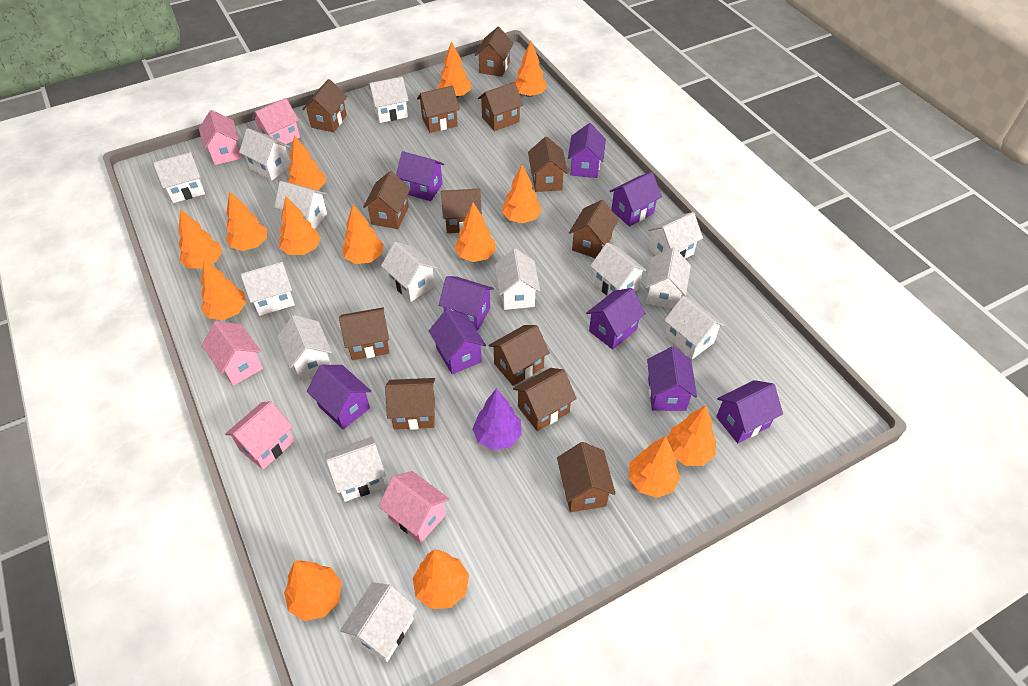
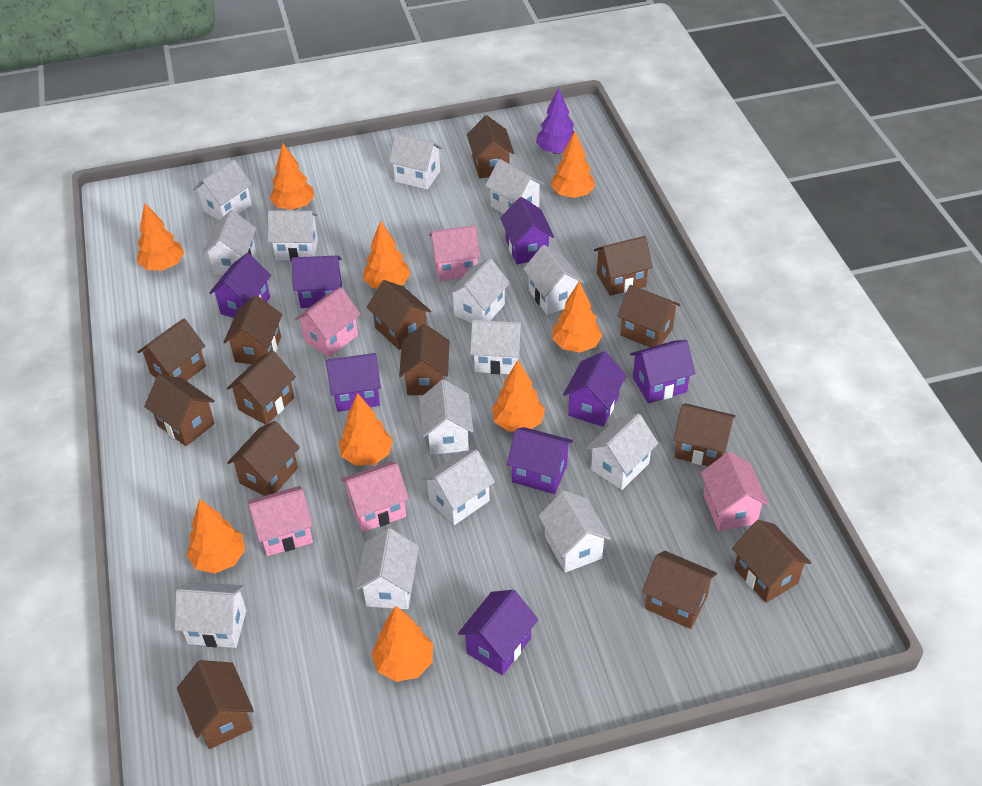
brown house: [302,79,347,132] [339,307,390,360] [363,171,411,229] [385,378,435,430] [417,86,459,133] [441,189,482,233] [475,27,513,77] [478,82,523,131] [489,325,550,386] [513,368,577,431] [528,137,568,192] [557,442,616,512] [569,200,619,258] = 13 -> [138,319,206,381] [144,375,215,446] [177,660,254,749] [224,295,282,364] [227,351,296,425] [227,421,300,496] [367,280,431,350] [399,324,449,395] [467,115,514,178] [594,236,653,296] [617,285,681,347] [642,551,717,629] [673,403,735,466] [732,520,811,603] = 14
orange tree: [178,209,222,269] [201,259,246,320] [226,191,267,251] [279,196,321,255] [284,561,342,621] [288,135,326,190] [342,205,384,264] [413,550,469,609] [437,41,471,98] [455,202,496,262] [502,165,542,223] [515,41,547,97] [629,436,680,498] [667,405,716,466] = 14 -> [137,203,184,270] [187,499,245,573] [270,143,315,210] [338,393,393,466] [363,220,411,289] [372,606,433,682] [492,360,545,432] [551,131,595,198] [552,281,602,352] = 9
purple house: [307,365,371,429] [396,151,444,201] [429,309,486,374] [439,276,494,331] [568,123,606,178] [586,288,646,350] [609,172,662,227] [647,346,697,411] [716,380,783,443] = 9 -> [209,253,271,318] [292,256,342,308] [326,353,381,412] [458,590,538,675] [500,197,554,264] [507,427,573,494] [563,351,627,427] [630,340,695,404] = 8

